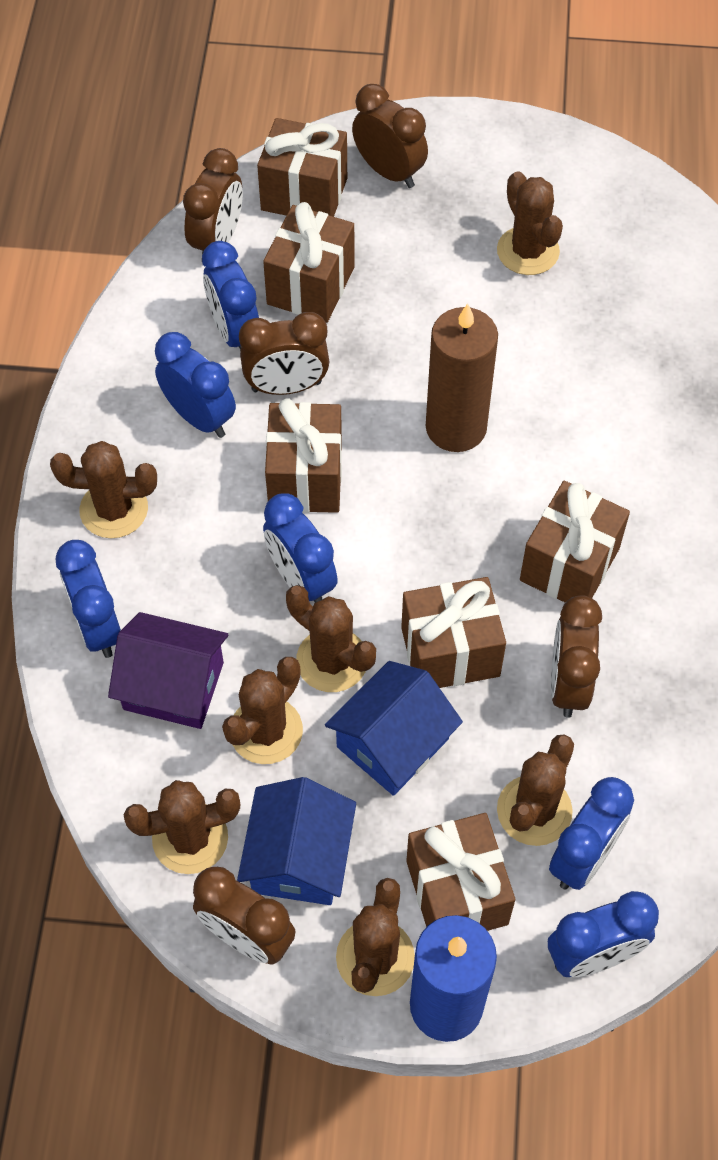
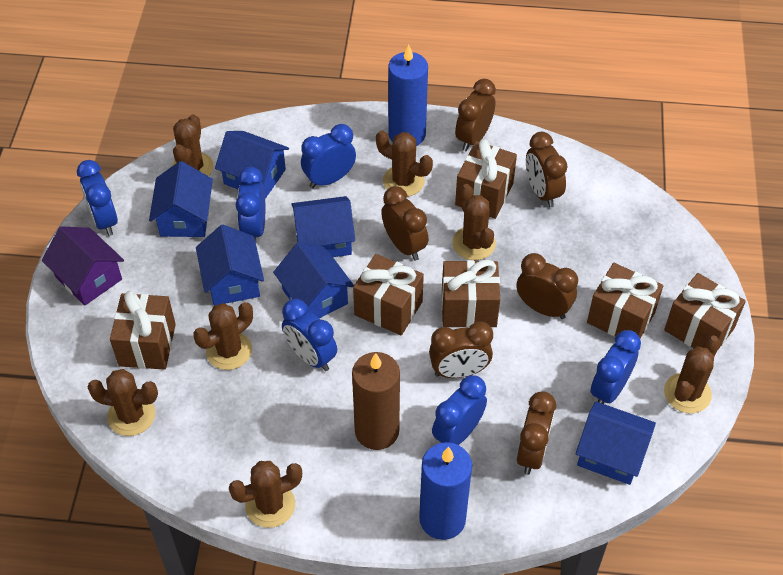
blue candle: [410,915,497,1042] = 1 -> [388,44,428,146] [419,442,472,540] = 2
blue house: [237,777,356,905] [325,661,463,796] = 2 -> [149,161,213,237] [196,225,264,306] [215,131,289,199] [273,242,354,318] [292,196,355,257] [576,401,656,485] = 6
brown clock: [183,148,243,255] [193,867,296,964] [239,312,330,395] [352,84,428,188] [551,595,602,718] = 5 -> [381,186,428,261] [429,322,493,378] [455,79,496,151] [517,253,578,319] [517,391,556,475] [526,132,567,208] = 6

